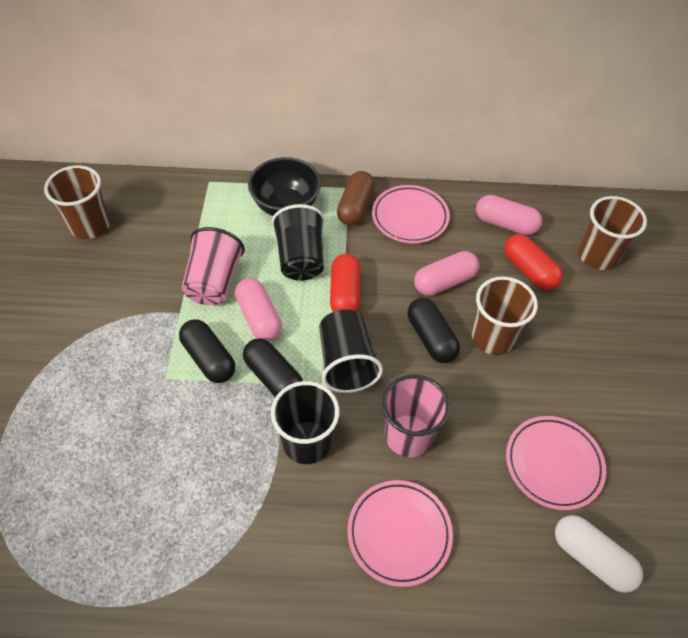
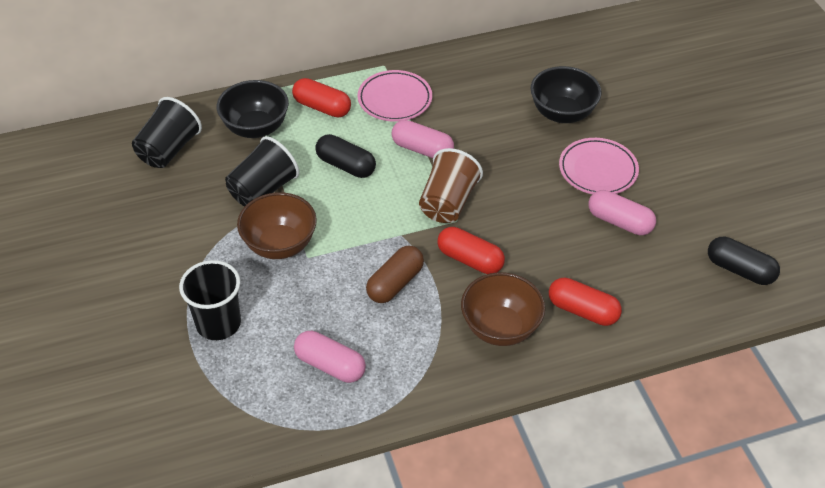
black bowl: [248,157,321,216] = 1 -> [217,80,289,138] [530,66,602,123] = 2
black capsule: [179,319,235,383] [243,338,303,397] [408,298,460,363] = 3 -> [315,134,376,178] [708,237,780,285] = 2
brown bowl: none = 0 -> [237,192,317,259] [461,272,545,346] = 2
brown cup: [44,165,110,239] [471,277,538,355] [578,196,647,270] = 3 -> [419,148,483,223] = 1
pink cup: [182,227,245,305] [382,375,450,457] = 2 -> none = 0
pink plate: [347,480,453,587] [372,185,450,243] [506,416,606,510] = 3 -> [358,70,432,122] [559,138,639,194] = 2
red capsule: [330,254,361,312] [504,234,563,290] = 2 -> [292,78,351,117] [437,227,505,274] [549,278,622,326] = 3
white capsule: [555,515,643,593] = 1 -> none = 0

